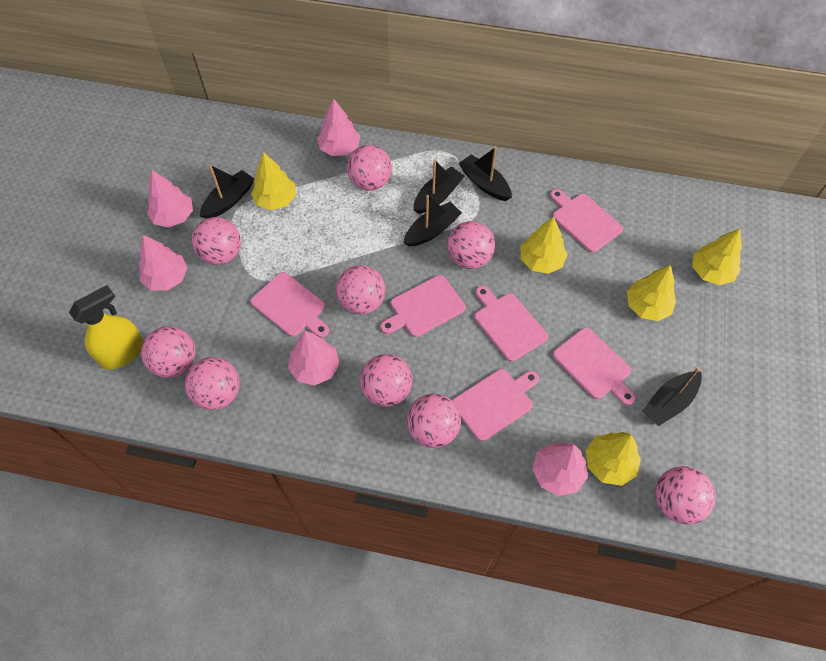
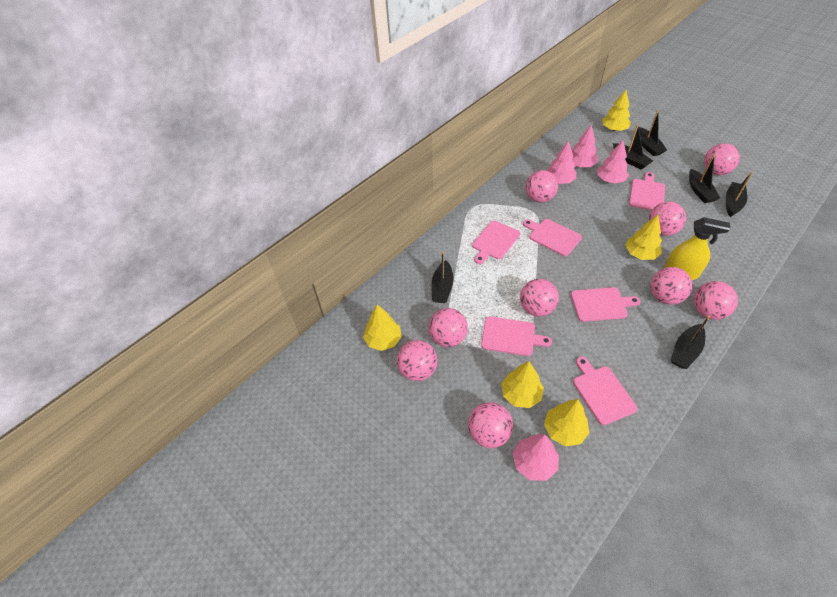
black boat: [200,165,254,219] [403,195,462,247] [414,160,465,214] [458,147,512,201] [643,367,702,426] = 5 -> [431,251,454,303] [613,124,653,170] [639,110,667,156] [671,316,710,369] [689,154,720,203] [726,172,753,217] = 6
pink tree: [139,235,188,291] [147,170,193,228] [288,331,339,386] [317,98,360,156] [532,442,588,496] = 5 -> [513,434,559,481] [547,141,576,184] [572,125,598,167] [597,140,629,184] = 4

